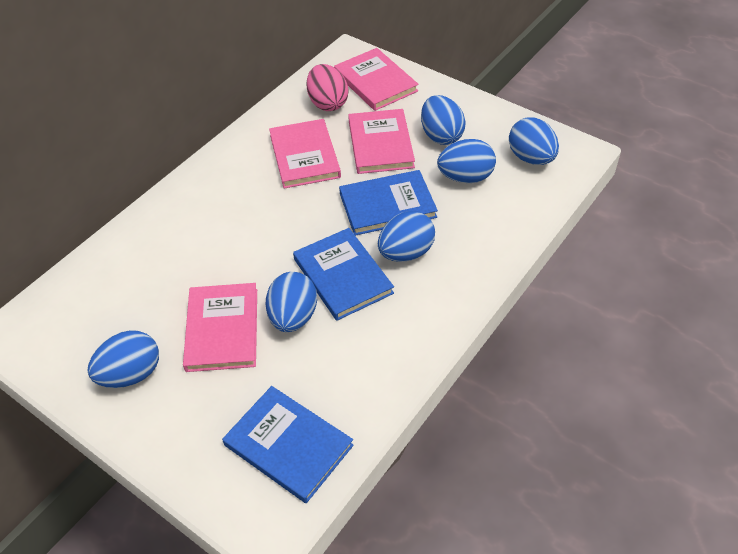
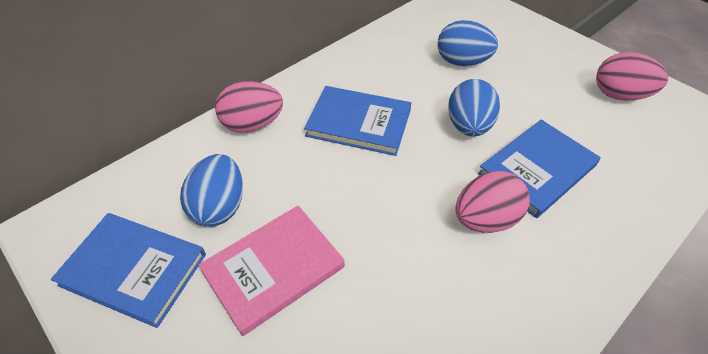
blue egg: [87,330,159,388] [266,272,317,332] [378,211,435,262] [421,95,466,145] [437,139,496,183] [509,117,559,165] = 6 -> [180,154,243,227] [438,20,498,66] [448,79,500,136] = 3
pink book: [183,283,257,372] [269,119,341,189] [334,48,419,111] [348,109,415,174] = 4 -> [198,206,345,336] = 1
pink egg: [307,64,348,111] = 1 -> [215,81,283,133] [455,171,530,233] [596,52,668,101] = 3

